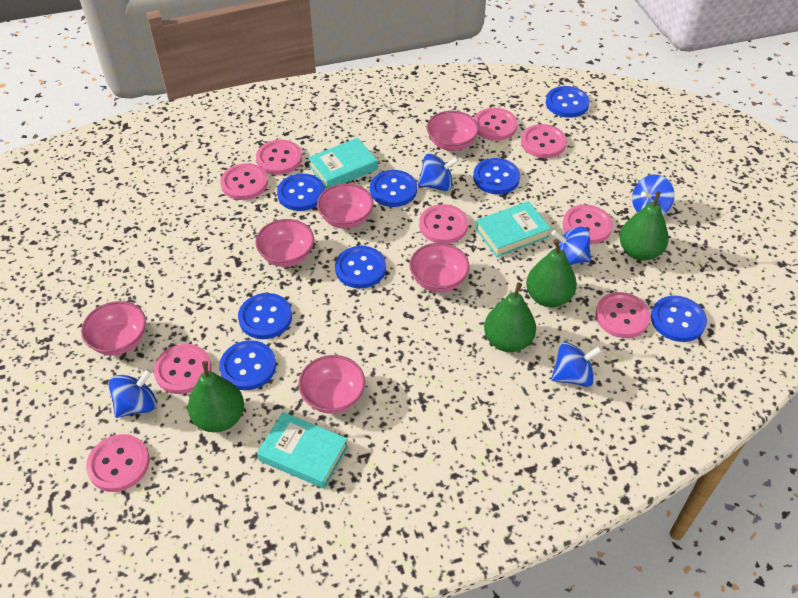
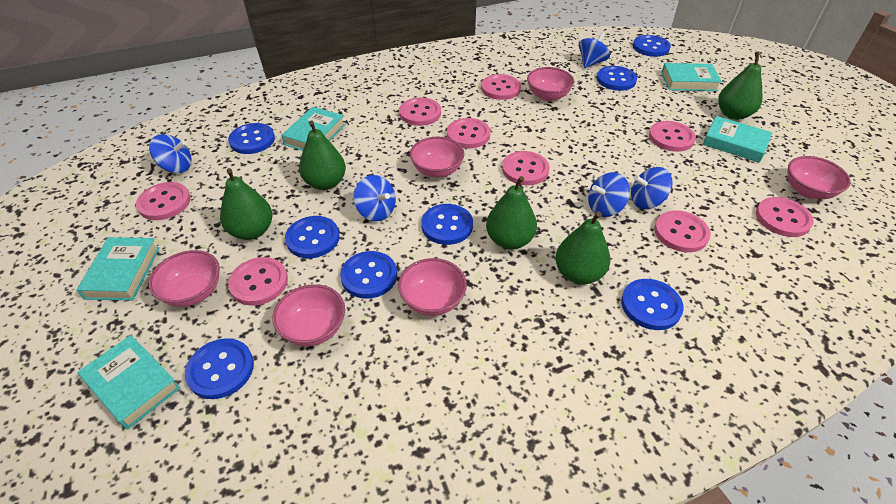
green pear: [188,361,244,432] [484,282,536,352] [526,239,577,307] [620,192,669,261] = 4 -> [220,168,273,240] [299,120,346,190] [486,176,537,249] [555,211,610,284] [718,52,762,120] = 5
turquoise book: [257,412,348,489] [308,138,378,189] [476,201,551,257] = 3 -> [76,237,160,301] [78,335,180,430] [281,107,345,151] [661,63,722,91] [703,116,772,163] = 5

